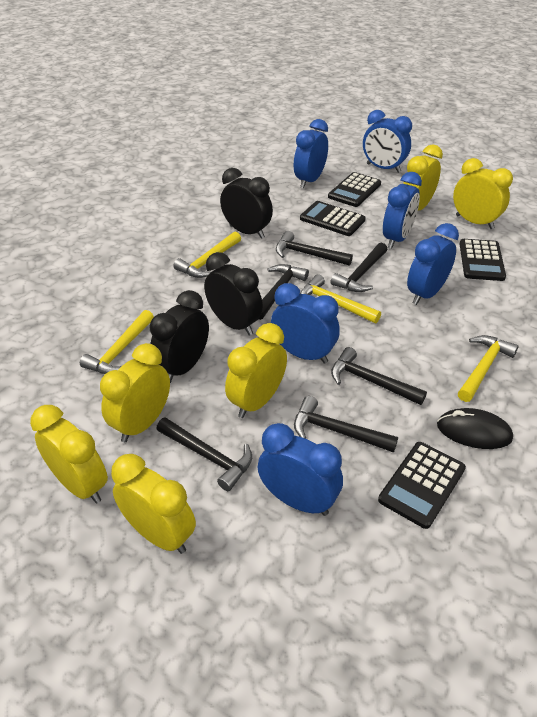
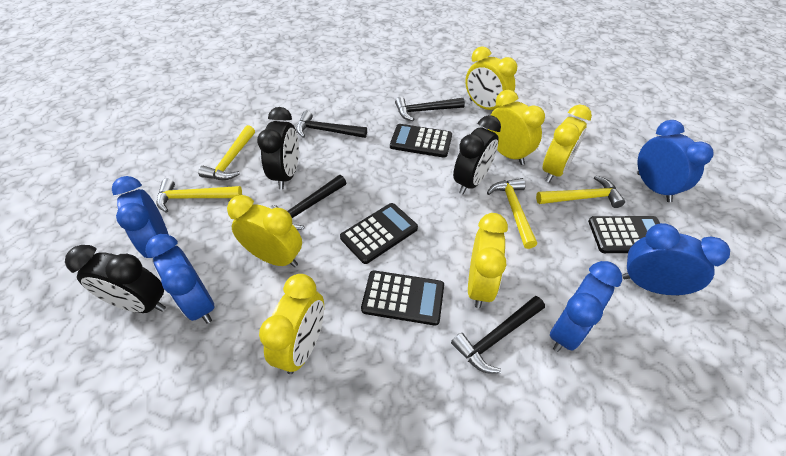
black hammer: [156,417,252,491] [259,264,309,320] [276,231,353,266] [294,396,398,453] [330,243,388,292] [331,347,427,405] = 6 -> [269,175,346,230] [296,111,367,138] [395,97,465,121] [451,296,545,374] = 4
black mouse: [437,408,513,449] = 1 -> none = 0
blue clock: [258,423,343,516] [271,283,340,364] [294,119,328,188] [363,110,412,173] [383,172,422,249] [407,223,459,305] = 6 -> [112,176,169,258] [145,234,215,324] [550,261,622,352] [622,223,730,296] [637,120,714,202] = 5

